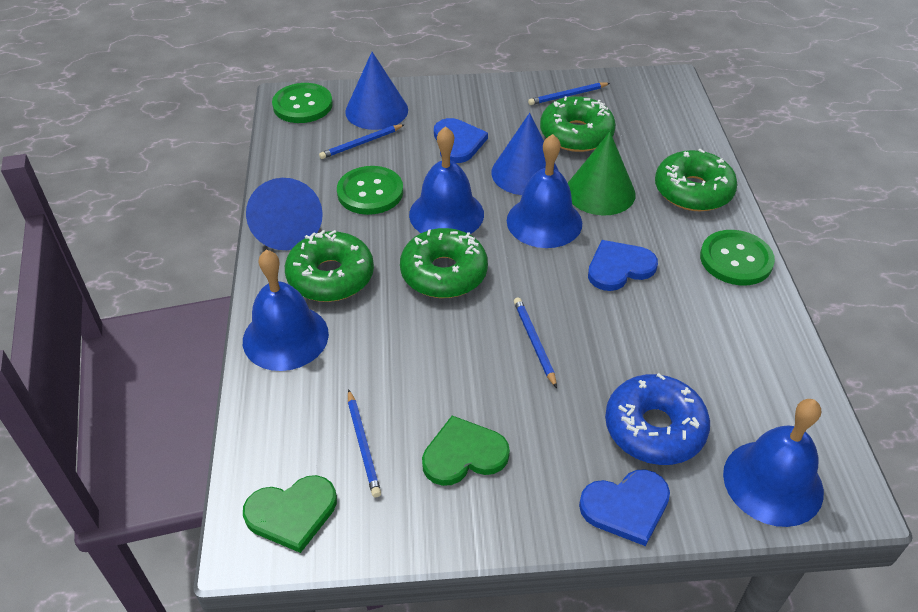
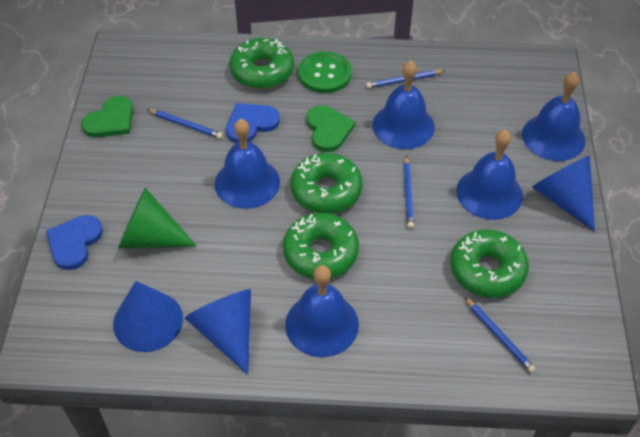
blue bell: [243,250,329,371] [409,126,484,234] [507,134,582,248] [723,399,824,527] = 4 -> [215,119,280,209] [285,265,359,357] [373,61,435,149] [456,130,523,220] [522,72,585,161] = 5
blue donut: [605,373,710,465] = 1 -> none = 0
blue heart: [434,118,488,163] [579,469,670,546] [588,240,658,291] = 3 -> [46,215,103,270] [226,103,280,143] = 2
green button: [272,83,333,123] [337,166,403,215] [700,230,775,285] = 3 -> [298,51,352,93] = 1

